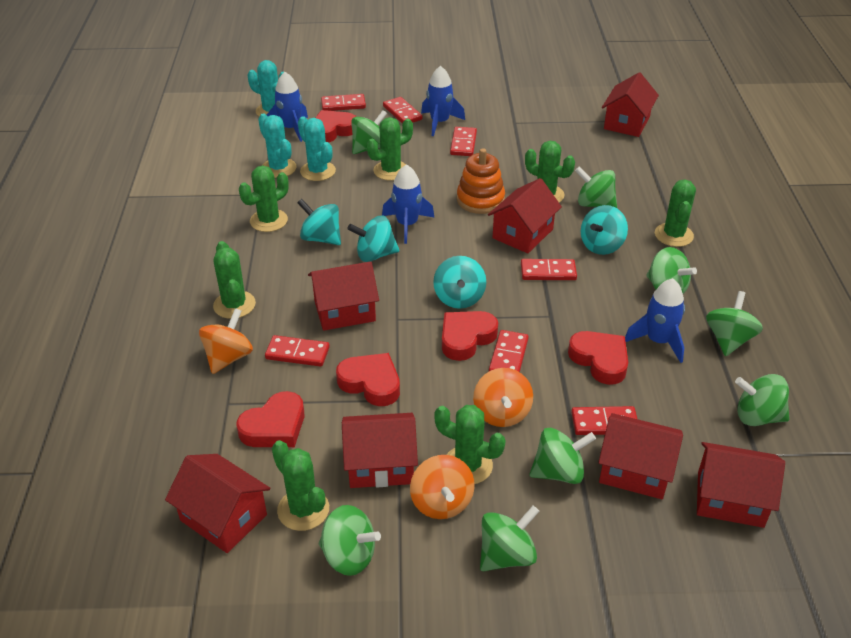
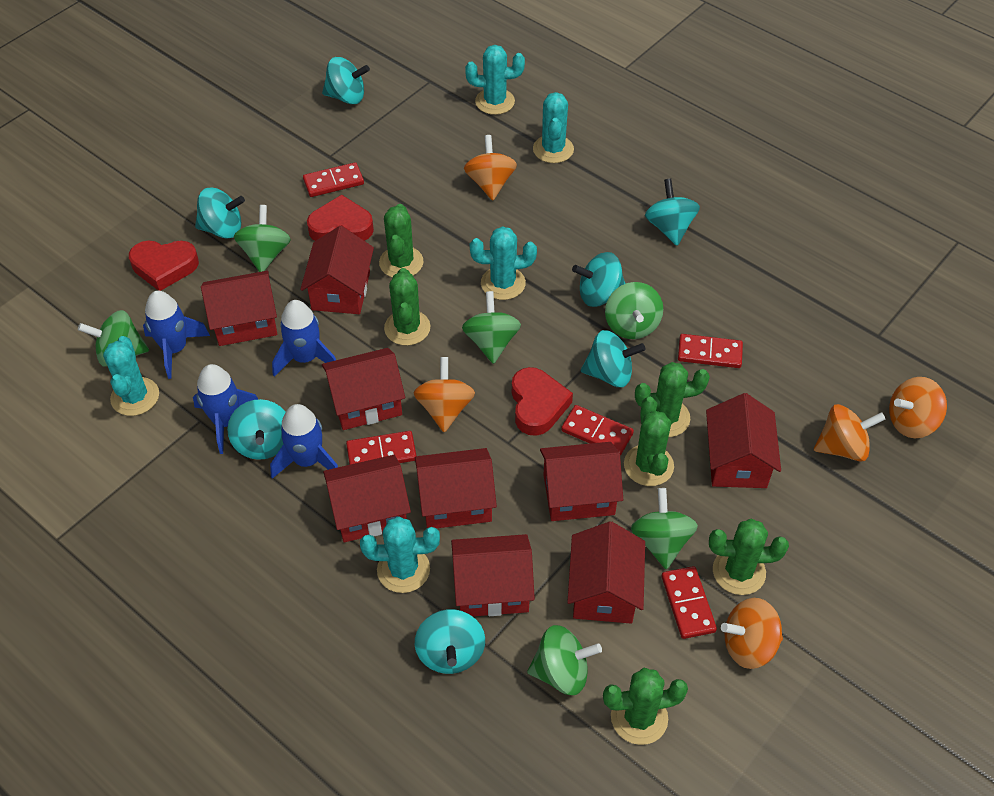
green cactus: [213,241,256,319] [239,166,289,232] [272,440,329,531] [367,117,413,181] [434,405,506,484] [525,141,575,202] [655,179,696,247] = 7 -> [379,204,423,277] [384,268,430,346] [603,668,688,745] [624,397,674,486] [635,362,710,437] [709,519,789,595] = 6
green spinning top: [319,505,381,576] [351,110,387,154] [480,506,539,571] [530,428,596,484] [575,167,617,208] [646,247,697,294] [706,291,763,356] [735,374,789,426] = 8 -> [78,310,149,367] [234,205,291,272] [462,291,521,364] [527,625,602,695] [605,282,663,339] [631,488,698,569] = 6
orange spinning top: [199,308,253,374] [410,455,474,519] [473,368,533,427] = 3 -> [414,357,475,432] [464,135,517,200] [721,598,783,669] [814,404,886,462] [889,377,947,438] = 5
orange stacking toy: [457,148,505,214] = 1 -> none = 0
red domino: [265,335,330,367] [321,94,366,111] [383,97,423,123] [450,127,477,156] [489,330,529,372] [521,259,577,280] [571,406,637,435] = 7 -> [303,162,364,197] [346,431,417,465] [561,405,634,456] [661,566,717,639] [678,334,743,368] = 5
red heart: [237,391,304,447] [315,110,356,143] [336,353,400,406] [442,311,498,361] [568,331,628,385] = 5 -> [129,241,199,291] [307,195,374,241] [512,367,573,436] = 3
red house: [165,454,270,553] [308,261,379,331] [342,413,418,488] [488,178,562,253] [598,413,683,499] [602,72,659,137] [697,442,785,528] = 7 -> [201,271,277,346] [300,226,374,314] [322,348,405,430] [323,455,411,542] [415,448,497,528] [451,534,535,616] [540,442,623,521] [567,521,645,624] [706,393,781,488] = 9
turquoise cactus: [248,60,284,117] [258,113,297,178] [298,116,336,181] = 3 -> [103,336,159,416] [360,517,440,593] [465,45,525,115] [470,226,537,300] [533,92,574,163] = 5
turquoise spinning top: [297,199,341,245] [347,216,399,262] [433,256,486,309] [581,205,628,255] = 4 -> [195,188,245,238] [227,399,286,460] [322,57,370,104] [415,609,485,674] [572,252,626,307] [581,330,645,387] [645,179,700,246] = 7

